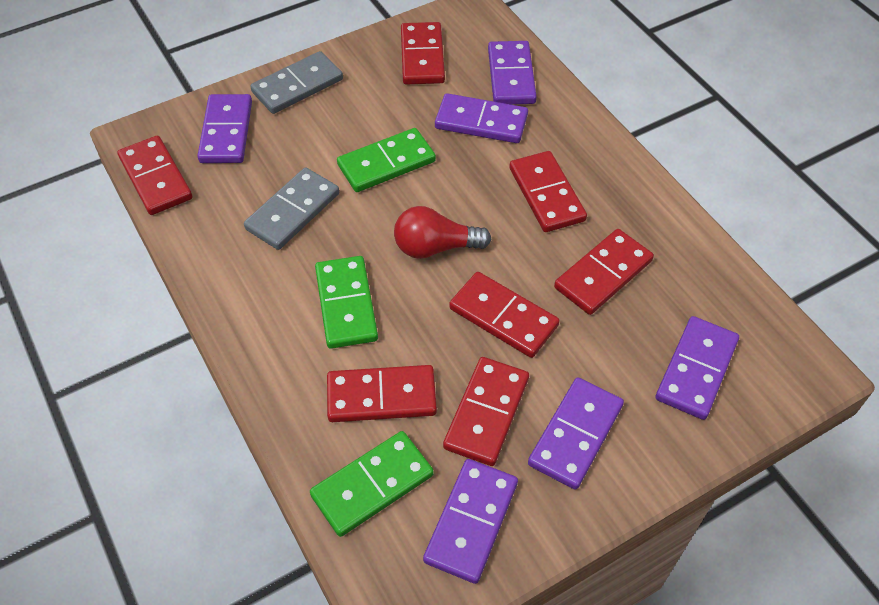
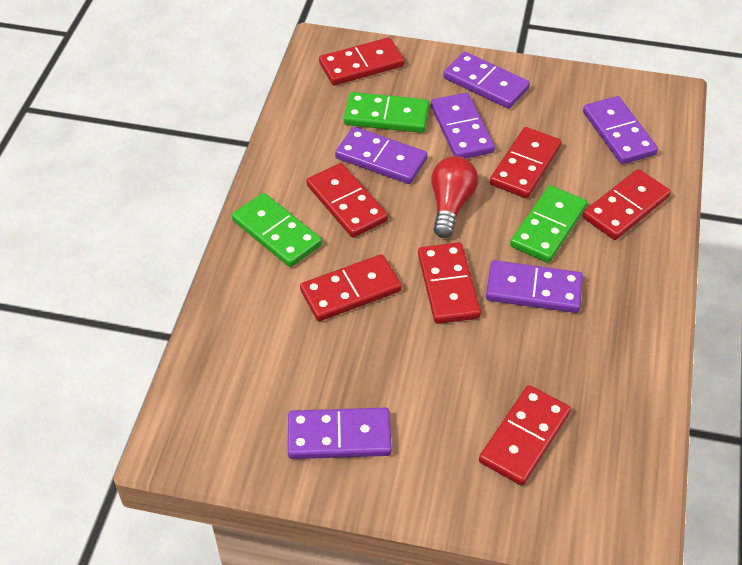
grey domino: [244,168,339,250] [250,51,343,114] = 2 -> none = 0

